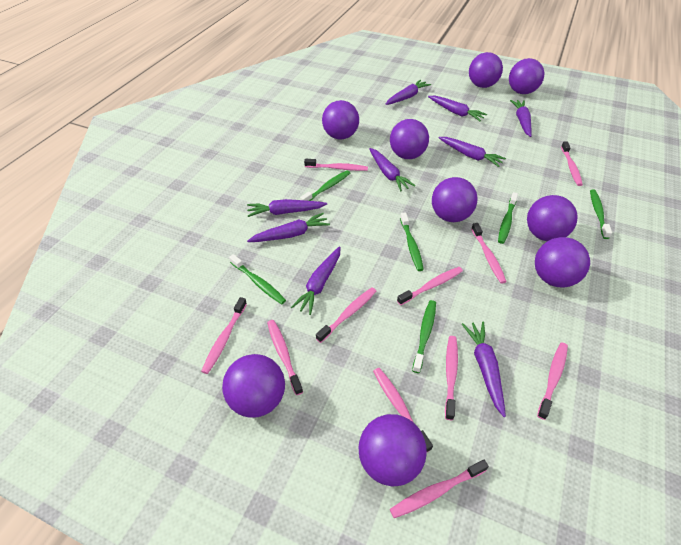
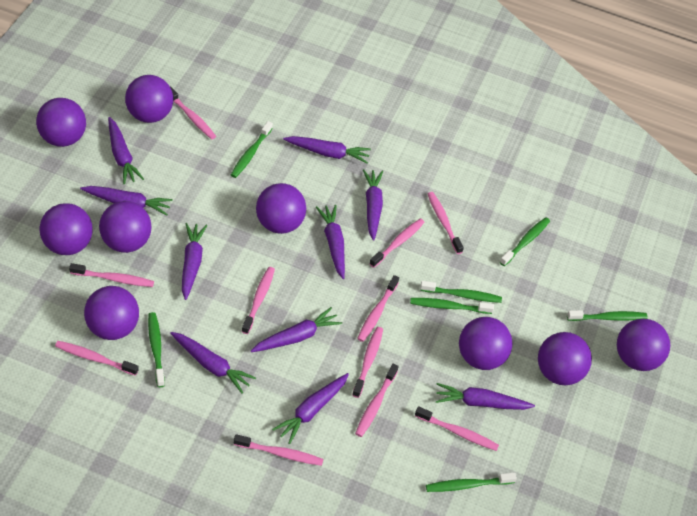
green toothbrush: [229,254,286,304] [300,170,350,201] [400,212,424,271] [412,300,436,373] [498,192,518,244] [590,189,612,239] = 6 -> [148,312,165,387] [231,121,273,178] [410,298,494,314] [420,281,502,303] [426,472,517,492] [500,217,550,266] [567,310,648,321] = 7
purple carrot: [247,199,327,217] [247,213,330,242] [291,246,341,315] [369,148,415,191] [385,79,431,105] [428,96,487,121] [439,137,506,167] [462,322,506,417] [510,100,532,137] = 9 -> [80,186,173,216] [108,117,144,184] [170,332,256,394] [182,223,207,300] [251,307,342,352] [272,373,349,444] [283,136,371,164] [316,205,345,279] [363,169,383,240] [436,383,535,410] = 10

